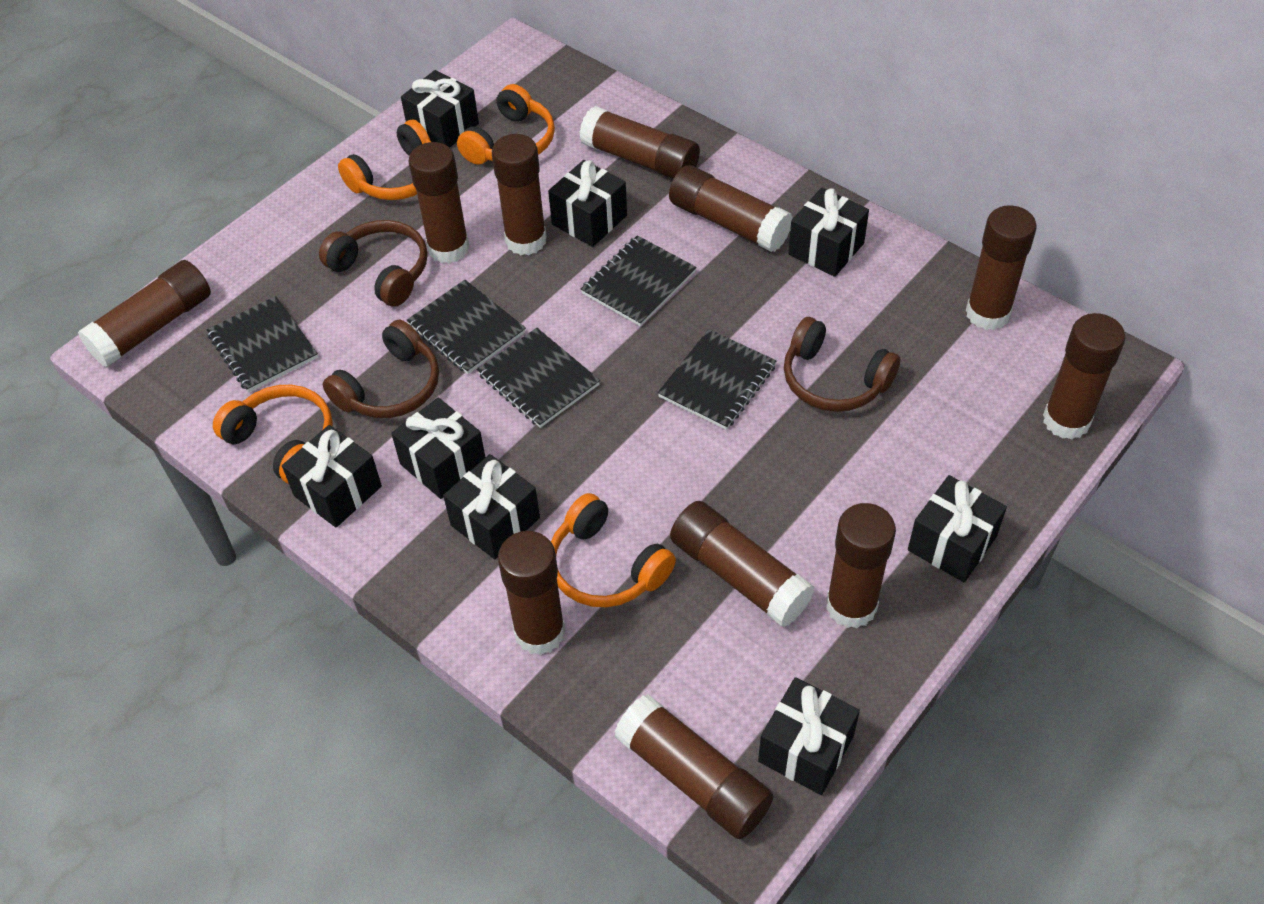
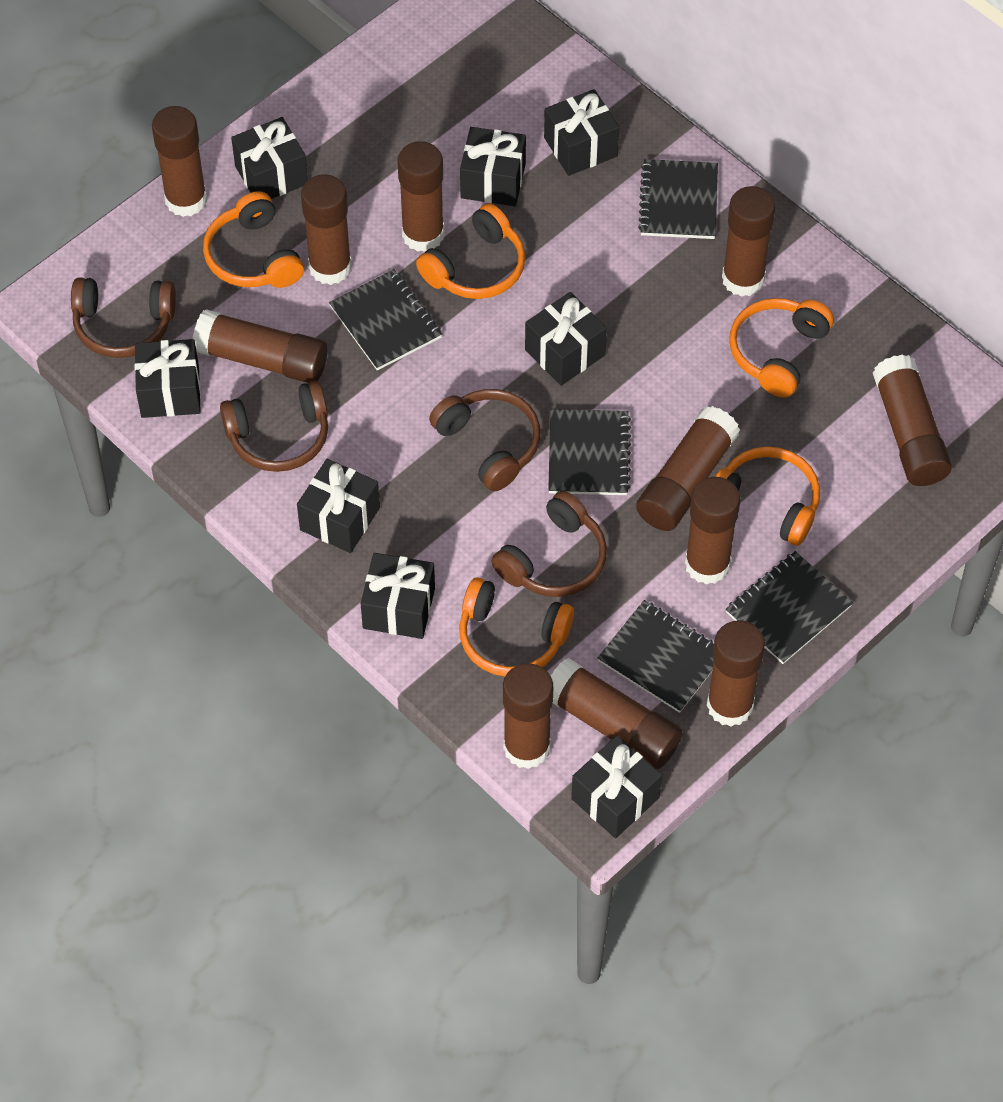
brown headphones: [319,220,427,307] [323,320,439,418] [784,317,900,412] = 3 -> [71,278,176,358] [220,381,328,472] [429,389,541,492] [492,491,607,597] = 4
orange headphones: [213,385,333,484] [338,120,431,200] [457,84,555,164] [551,493,676,607] = 4 -> [203,191,304,288] [416,203,526,299] [459,577,574,676] [715,447,820,546] [729,298,834,398] = 5

